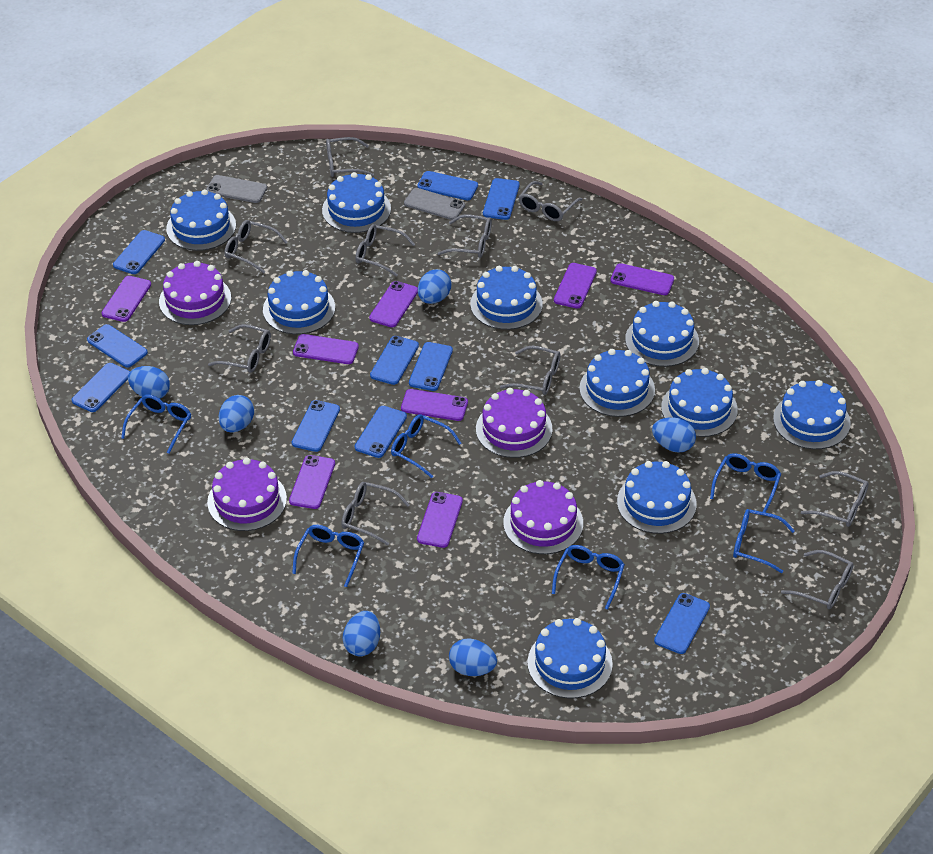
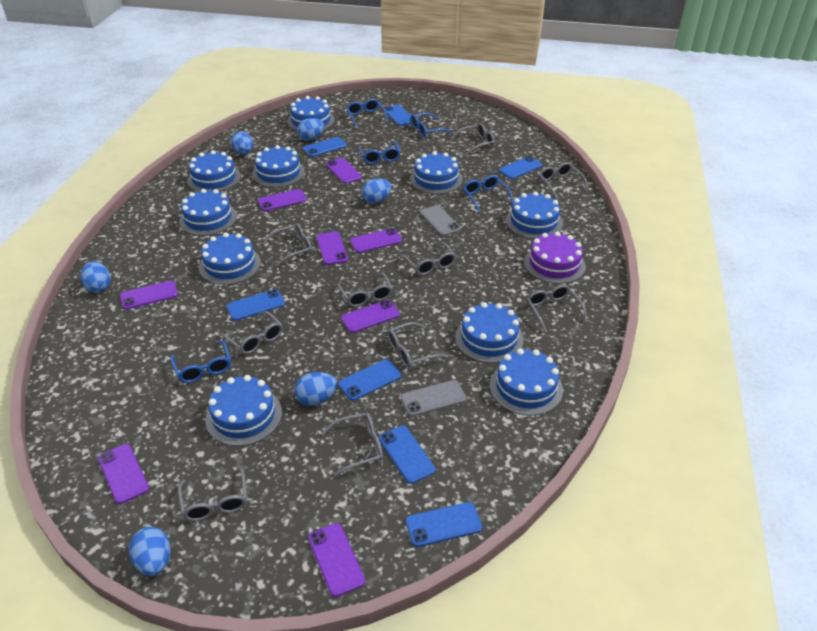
blue glasses: [121,395,191,454] [292,525,364,587] [391,414,461,478] [552,545,625,610] [710,453,781,512] [733,509,795,573] = 6 -> [170,341,231,383] [346,99,388,128] [358,142,400,164] [411,113,452,137] [463,175,513,212] = 5
blue phone: [72,363,130,412] [87,324,148,368] [113,230,165,274] [292,400,340,452] [355,406,407,458] [370,336,419,385] [409,342,453,391] [417,171,478,200] [483,178,520,220] [654,593,710,654] = 10 -> [226,289,285,321] [303,137,347,157] [338,359,401,401] [379,426,435,484] [385,105,412,126] [406,502,482,547] [499,156,542,179] = 7
purple cake: [159,261,231,325] [207,458,287,531] [476,388,552,458] [503,480,583,554] = 4 -> [524,231,586,284] = 1

